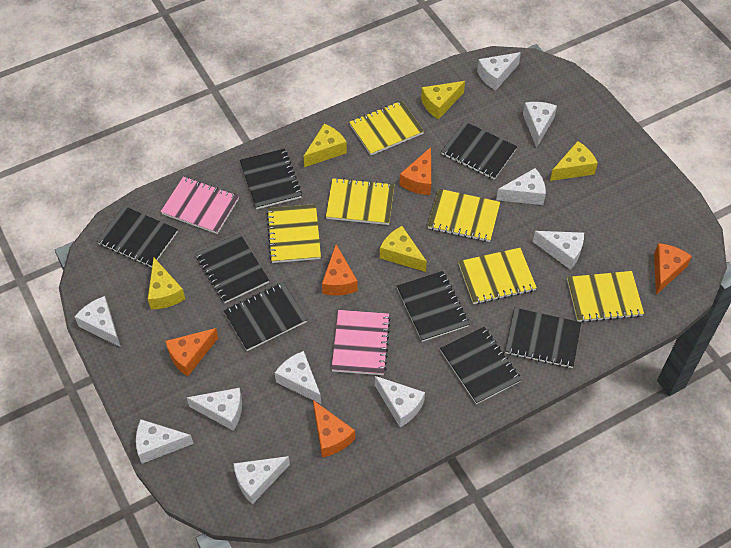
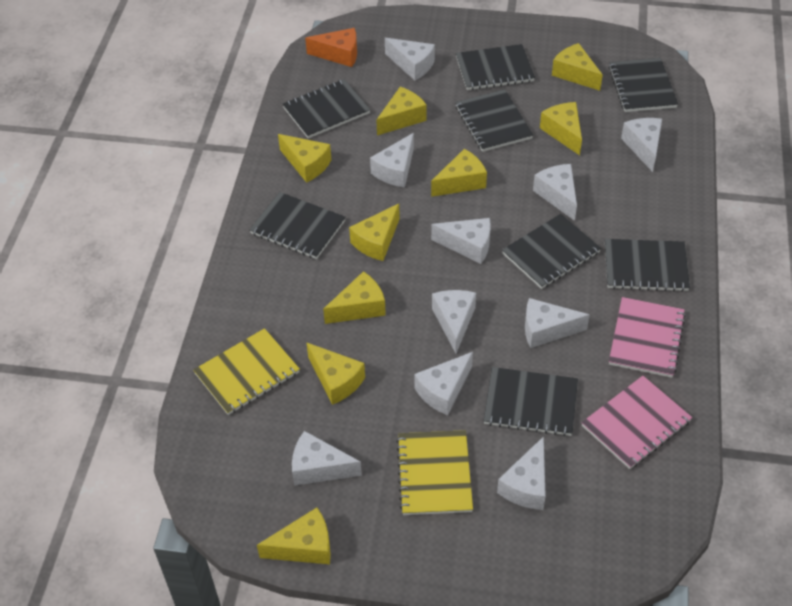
orange cheese: [165,328,218,376] [313,400,355,457] [322,244,358,296] [399,147,431,195] [654,243,692,295] = 5 -> [305,28,357,67] = 1
yellow cheese: [148,258,185,309] [304,124,347,167] [380,226,427,272] [421,81,465,120] [550,141,598,181] = 5 -> [257,508,331,564] [278,134,331,183] [306,342,365,405] [323,271,386,324] [349,204,400,261] [376,87,427,135] [431,149,487,197] [540,102,582,155] [552,43,603,91] = 9
yellow notebook: [266,204,321,263] [326,178,394,225] [349,101,424,155] [428,189,500,242] [458,248,537,304] [567,271,644,322] = 6 -> [193,328,300,415] [396,430,473,515] = 2

